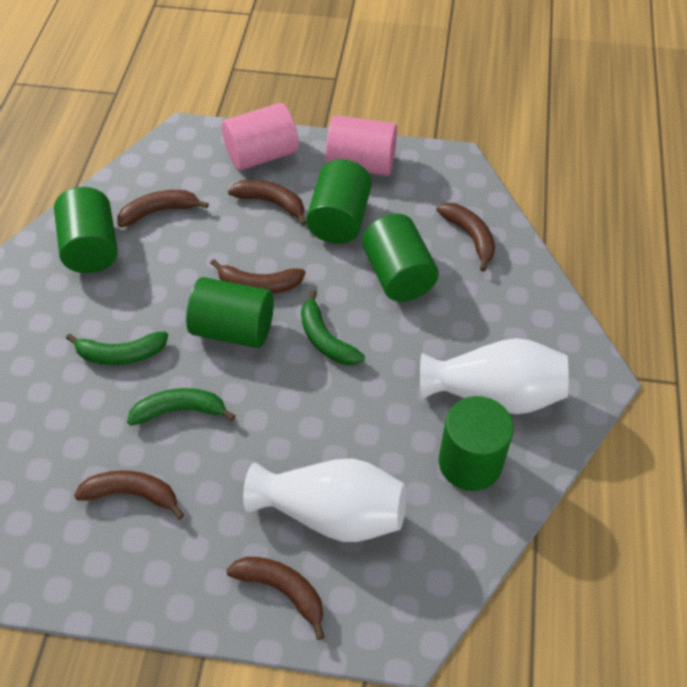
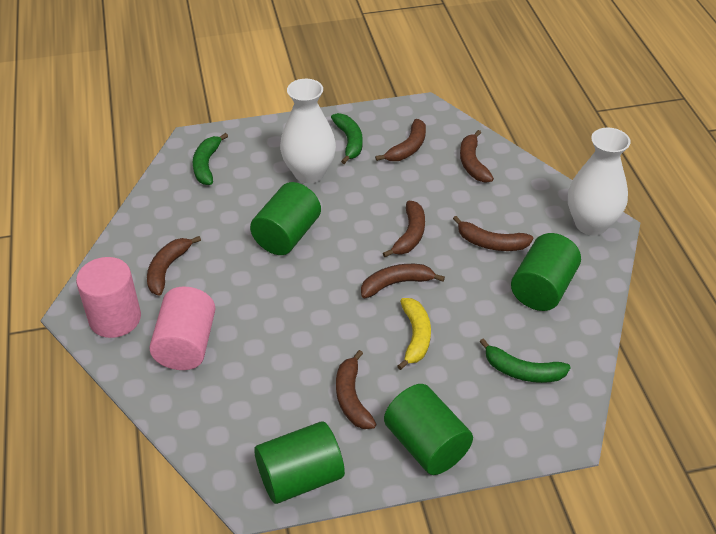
brown banana: [74,470,184,519] [118,190,209,227] [211,259,305,294] [226,557,325,640] [228,180,306,225] [436,203,495,272] = 6 -> [147,236,201,296] [336,350,376,429] [361,264,445,298] [375,119,426,161] [383,201,425,257] [453,216,533,251] [460,130,494,183] = 7
green cylinder: [54,187,118,273] [186,277,274,348] [306,159,372,244] [362,214,439,302] [439,396,514,491] = 5 -> [250,182,321,255] [254,421,345,504] [384,384,473,475] [511,233,581,311] = 4
yellow banana: none = 0 -> [397,298,431,370] = 1

